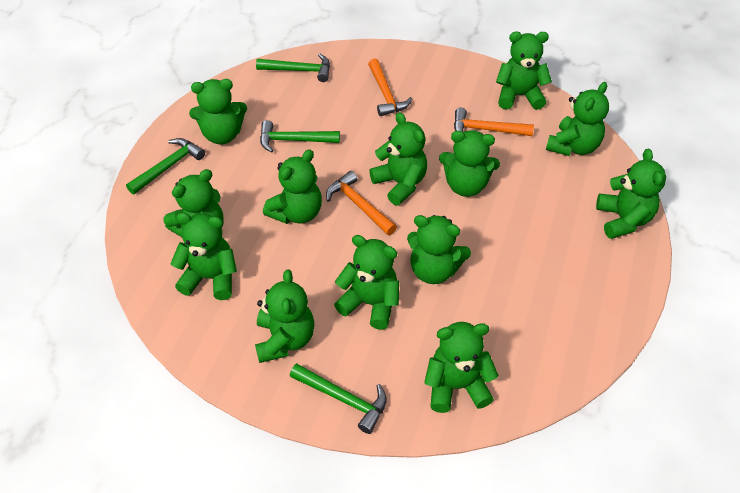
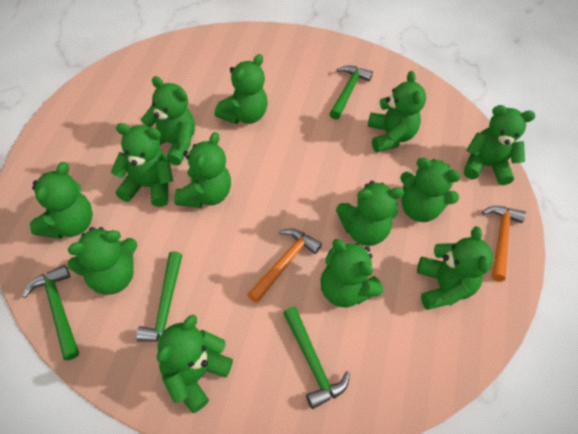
orange hammer: [326,171,397,235] [368,59,412,116] [454,108,534,136] = 3 -> [247,228,322,303] [482,206,526,281] = 2

